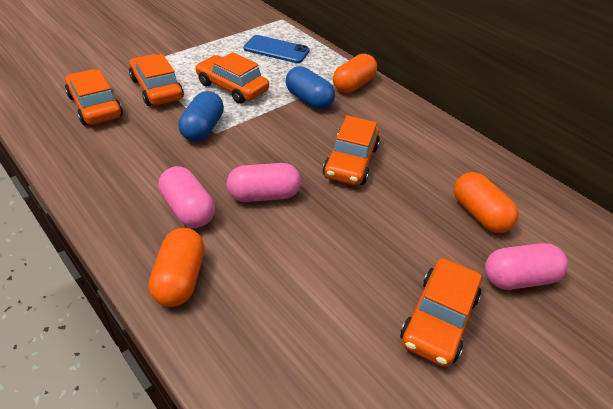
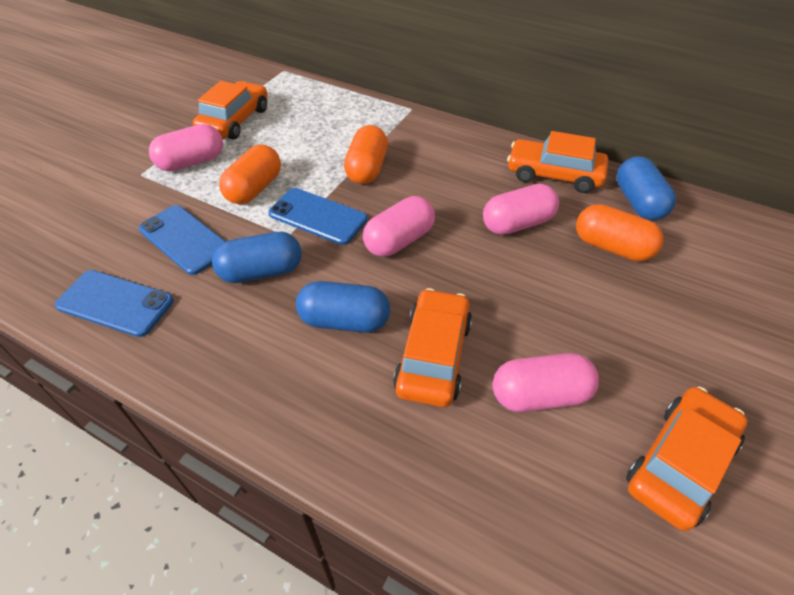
blue capsule: [178,91,224,142] [285,66,335,109] = 2 -> [212,232,302,283] [296,281,390,333] [616,156,676,220] = 3
blue phone: [243,35,310,63] = 1 -> [55,270,174,337] [138,205,226,275] [268,188,368,245] = 3
orange car: [65,69,123,125] [129,54,184,106] [195,52,269,104] [323,115,380,186] [400,258,481,367] = 5 -> [193,81,268,139] [393,288,472,407] [507,131,608,193] [626,387,747,531] = 4
pink capsule: [158,166,215,228] [227,163,301,202] [485,243,568,290] = 3 -> [149,124,223,171] [363,196,435,257] [483,184,559,235] [493,353,599,412] = 4

